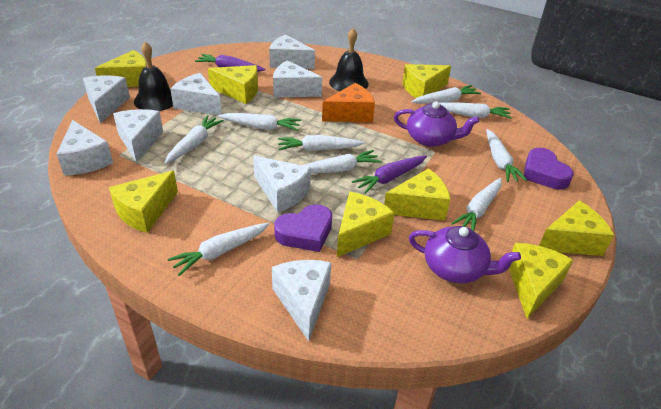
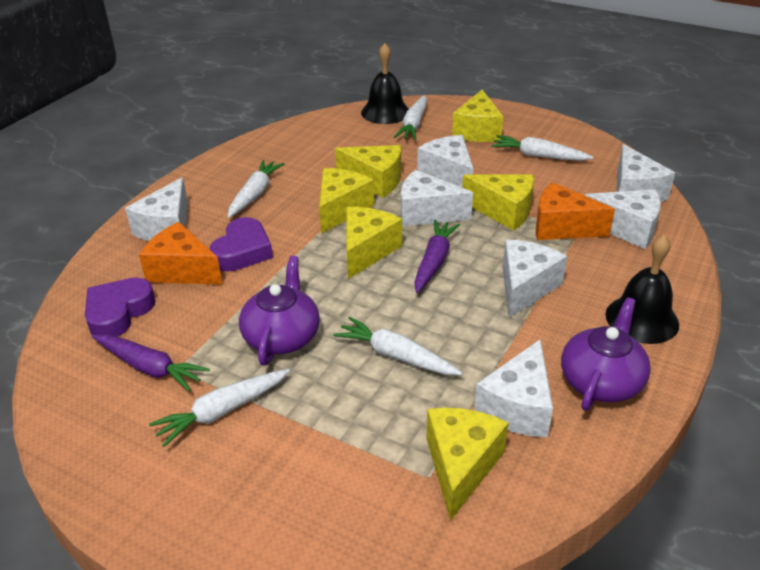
orange cheese: [322,83,375,122] = 1 -> [139,222,223,285] [536,182,615,240] = 2
white carrot: [165,115,224,164] [167,223,270,276] [218,113,301,131] [278,135,365,151] [302,150,381,173] [412,85,481,104] [439,102,512,119] [451,178,502,231] [486,129,527,182] = 9 -> [149,369,290,447] [228,160,284,218] [333,317,463,375] [394,95,427,140] [491,135,593,161] = 5
white cheese: [57,120,113,176] [83,75,130,123] [113,109,163,163] [170,73,222,115] [253,155,311,213] [269,34,315,69] [272,260,331,341] [273,60,323,97] = 8 -> [125,178,188,241] [401,170,473,226] [417,135,473,187] [474,339,553,438] [503,239,567,318] [585,190,661,249] [617,144,675,202] = 7
yellow cheese: [95,50,147,87] [109,171,178,233] [208,65,258,104] [337,192,395,257] [384,168,451,220] [402,64,451,98] [509,243,573,319] [539,201,614,256] = 8 -> [319,168,374,234] [335,145,401,198] [347,207,402,279] [427,408,509,521] [452,90,503,142] [462,175,534,231] = 6

